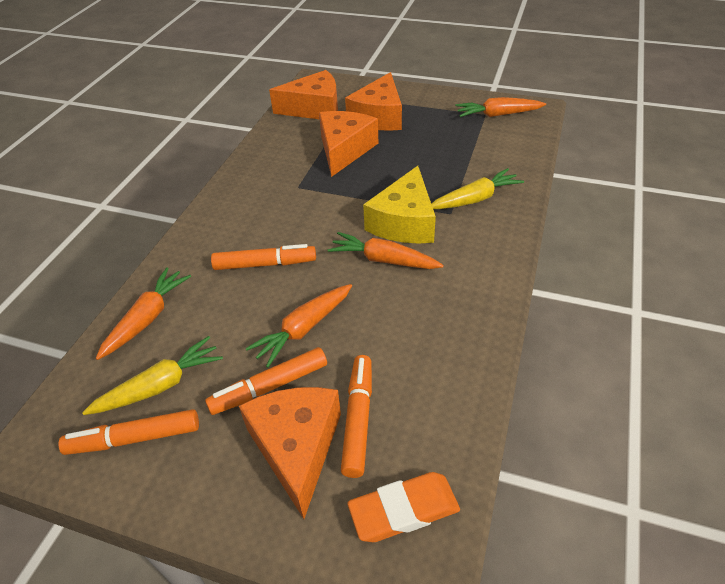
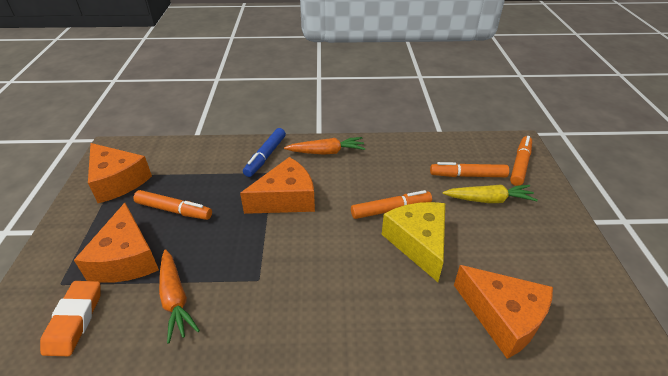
blue marker: none = 0 -> [243,128,286,177] = 1
orange carrot: [96,267,191,360] [246,284,352,368] [328,232,444,269] [456,97,546,117] = 4 -> [159,249,200,343] [284,137,365,155] = 2
yellow carrot: [82,336,223,415] [432,168,524,209] = 2 -> [443,185,538,203] = 1

